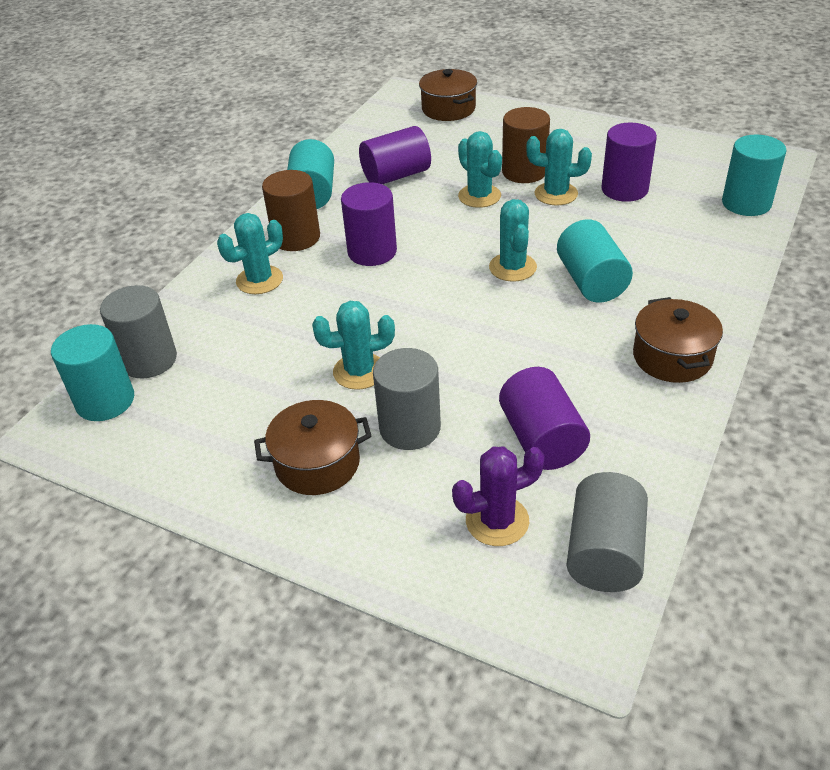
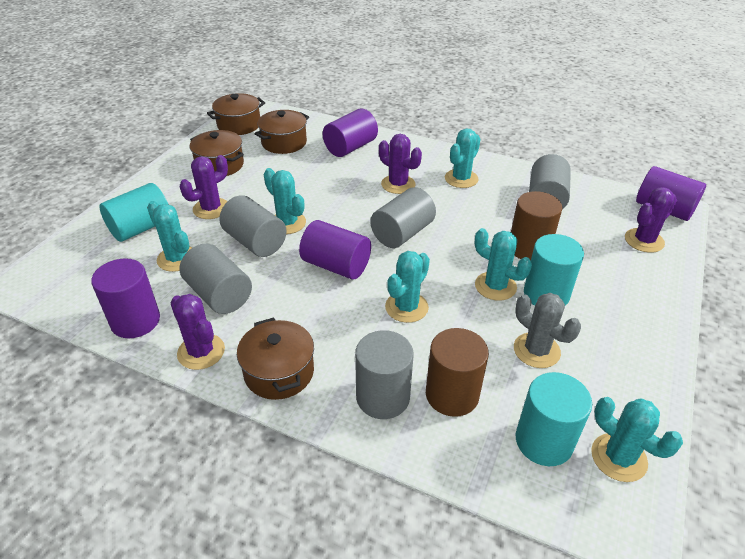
brown pot: [254,400,372,495] [419,69,477,121] [633,297,723,383] = 3 -> [190,130,244,176] [207,93,265,135] [237,318,314,400] [254,110,309,154] = 4
grey cactus: none = 0 -> [514,293,581,368] = 1
grey cylinder: [100,285,177,378] [373,348,441,450] [566,472,648,592] = 3 -> [180,244,252,314] [219,195,287,257] [355,330,414,419] [370,187,436,248] [529,154,571,209] = 5
purple cactus: [452,447,545,546] = 1 -> [171,294,225,370] [180,155,228,219] [379,134,422,194] [625,187,677,253] = 4
turquoise cactus: [217,213,283,294] [312,301,395,390] [458,131,502,208] [489,199,537,282] [526,129,592,205] = 5 -> [147,201,192,272] [264,168,306,234] [385,251,430,323] [445,128,481,188] [475,228,532,301] [591,397,683,482] = 6
turquoise cylinder: [51,324,134,421] [287,139,334,209] [557,219,633,303] [722,135,787,216] = 4 -> [99,183,169,242] [516,372,592,466] [524,234,584,306] = 3

